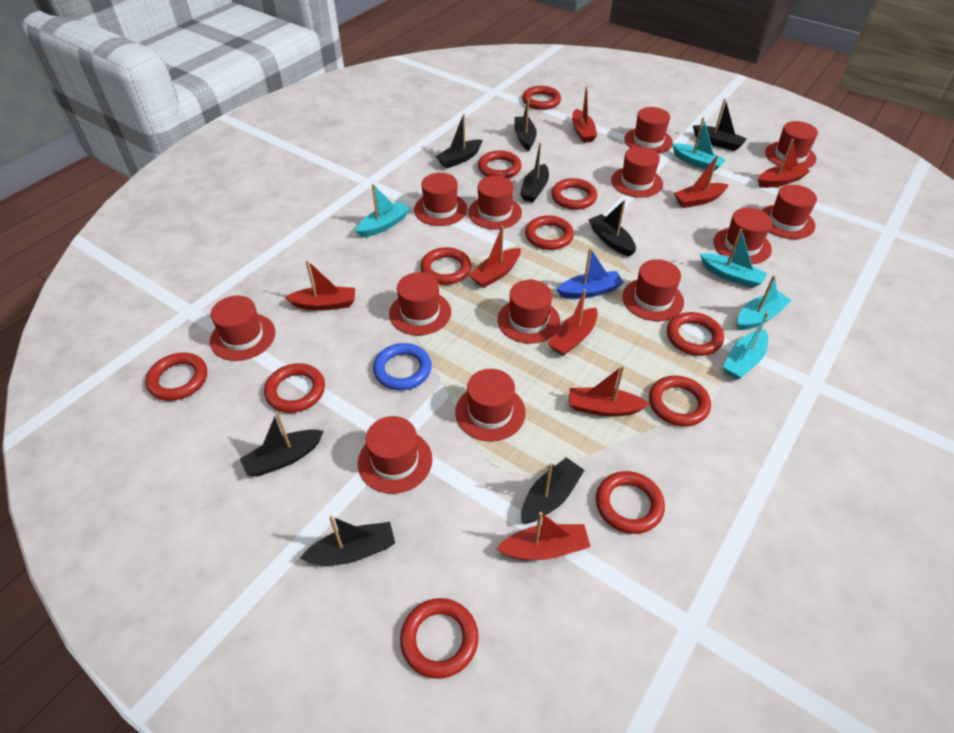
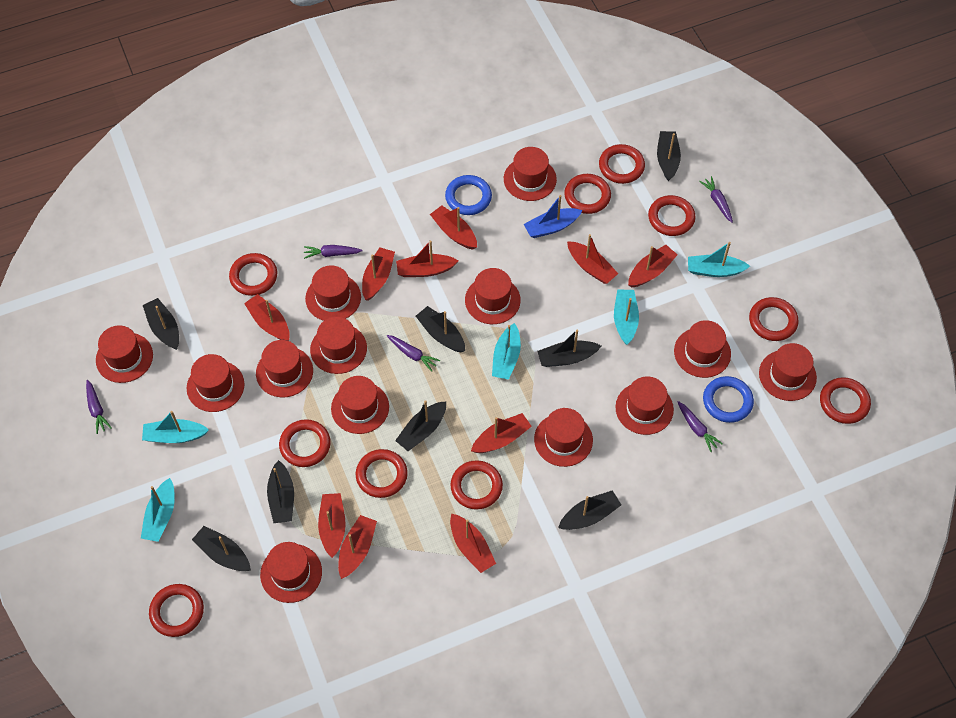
blue ring: [373,343,432,390] = 1 -> [445,175,492,215] [703,376,754,423] = 2
purple carrot: none = 0 -> [86,380,112,434] [304,245,363,259] [387,335,440,372] [678,401,723,452] [699,176,733,223] = 5
red boat: [285,260,355,311] [469,226,521,288] [496,512,590,560] [548,289,598,356] [569,365,649,417] [572,87,597,143] [674,155,729,208] [758,139,810,188] = 8 -> [244,294,290,341] [318,493,346,558] [338,515,377,579] [362,247,395,301] [396,241,458,277] [430,205,477,250] [450,514,496,573] [471,413,532,453] [567,234,618,284] [628,245,678,287] = 10
red ring: [145,352,207,401] [264,363,325,413] [400,598,479,679] [420,247,471,285] [478,150,522,178] [522,86,561,110] [525,215,574,250] [551,178,597,210] [596,471,665,534] [649,376,711,427] [667,312,724,356] = 11 -> [149,584,204,637] [229,253,277,296] [279,419,331,467] [356,449,408,498] [450,460,503,510] [564,174,611,214] [599,144,645,184] [648,195,695,236] [749,297,799,341] [820,377,871,424] = 10

